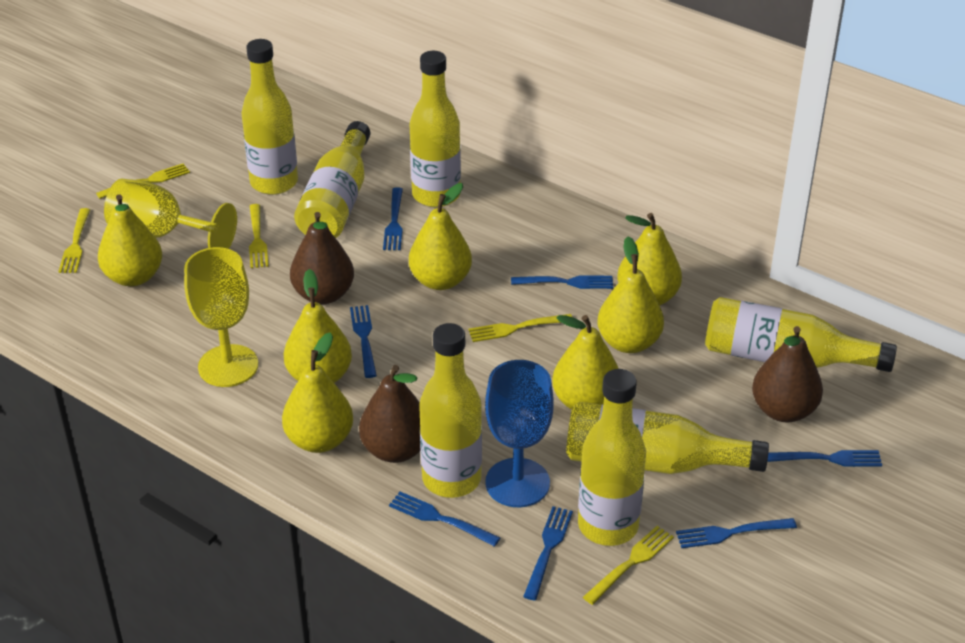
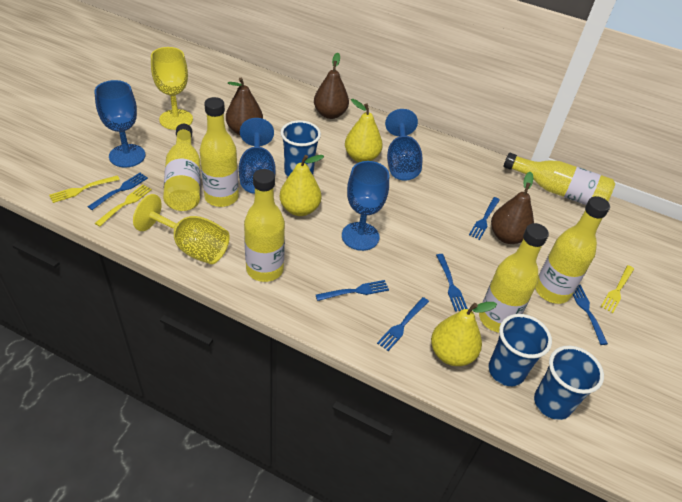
blue cup: none = 0 -> [280,120,321,177] [489,314,552,386] [534,346,604,420] = 3
blue fork: [350,305,377,378] [383,187,403,250] [389,492,500,547] [511,275,613,289] [523,506,573,600] [676,518,797,548] [767,450,882,467] = 7 -> [88,173,148,210] [316,280,389,301] [377,297,429,351] [436,254,468,312] [469,197,500,240] [573,285,608,345] = 6
blue goblet: [485,360,554,507] = 1 -> [94,80,145,168] [239,118,276,194] [342,161,389,251] [385,109,422,181] = 4
yellow bottle: [241,39,298,195] [294,121,370,238] [410,51,461,207] [419,323,482,498] [566,402,769,474] [578,369,646,546] [705,297,897,372] = 7 -> [163,124,200,211] [200,97,239,207] [244,169,285,282] [479,223,549,333] [504,153,615,205] [535,196,610,304] = 6
yellow fork: [58,208,90,273] [96,163,190,199] [249,204,269,268] [468,314,572,342] [583,526,674,605] = 5 -> [49,175,120,203] [95,185,152,227] [601,265,634,313] = 3
yellow pear: [98,194,162,286] [282,333,353,453] [284,269,352,383] [409,183,472,290] [552,315,619,410] [597,237,664,353] [617,213,682,305] = 7 -> [280,155,324,216] [345,99,383,162] [431,302,497,366] = 3

